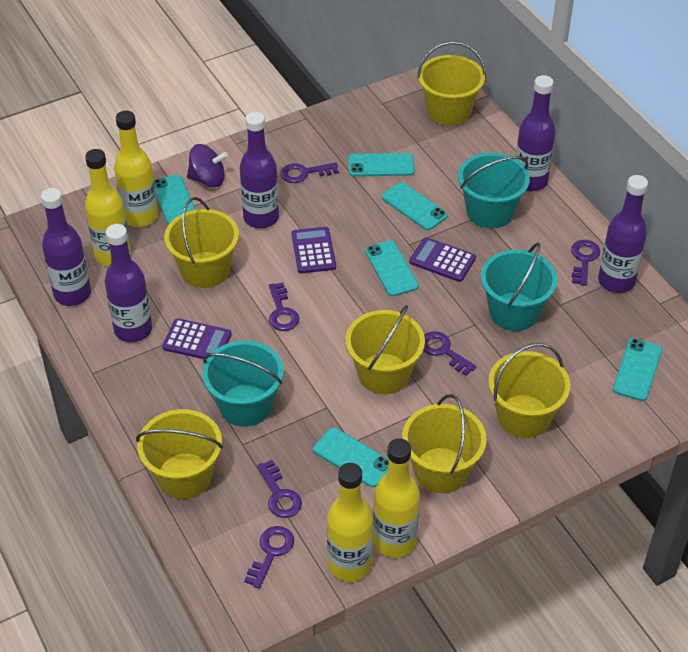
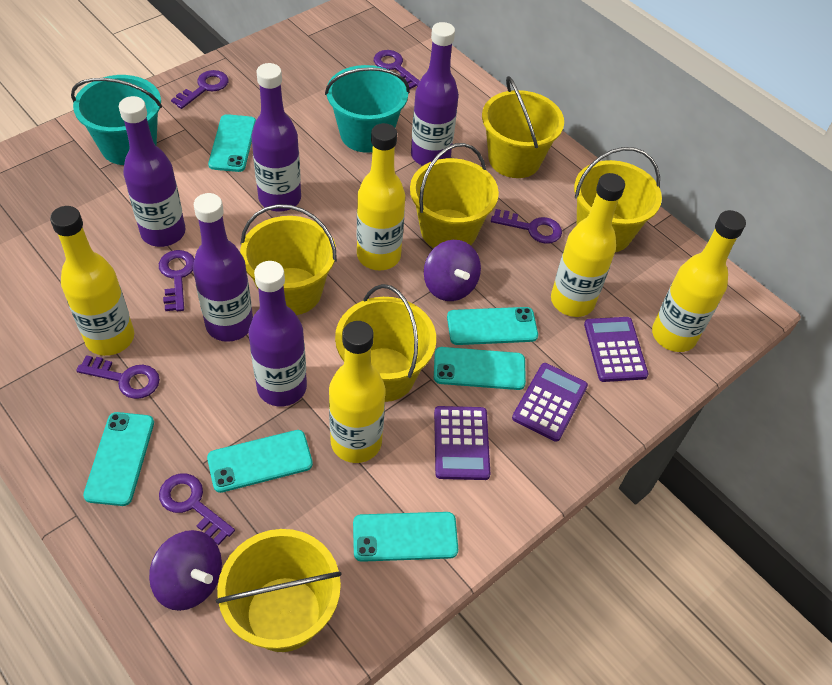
purple spinning top: [187,144,228,187] = 1 -> [149,530,222,611] [424,240,481,301] = 2
turquoise bucket: [202,341,284,427] [458,153,530,229] [481,243,557,331] = 3 -> [71,75,162,165] [325,65,409,153] = 2
yellow bottle: [85,149,131,266] [114,111,158,227] [327,463,373,582] [373,438,420,558] = 4 -> [50,206,134,356] [329,321,385,463] [357,123,405,270] [551,173,625,317] [652,210,746,352] = 5

